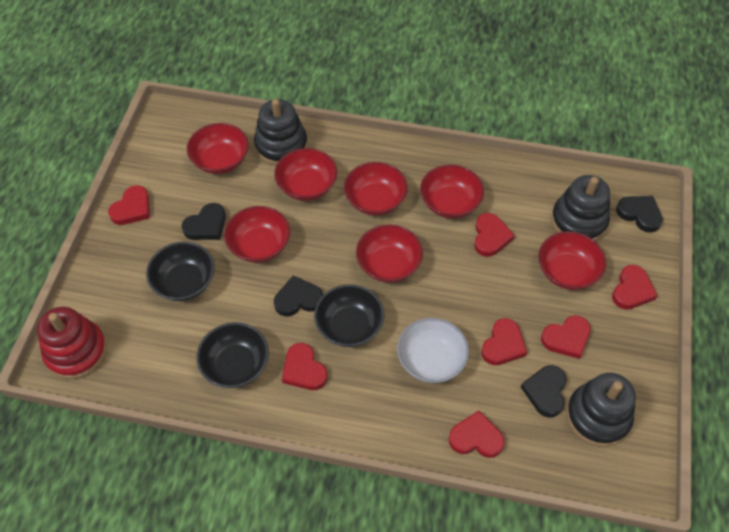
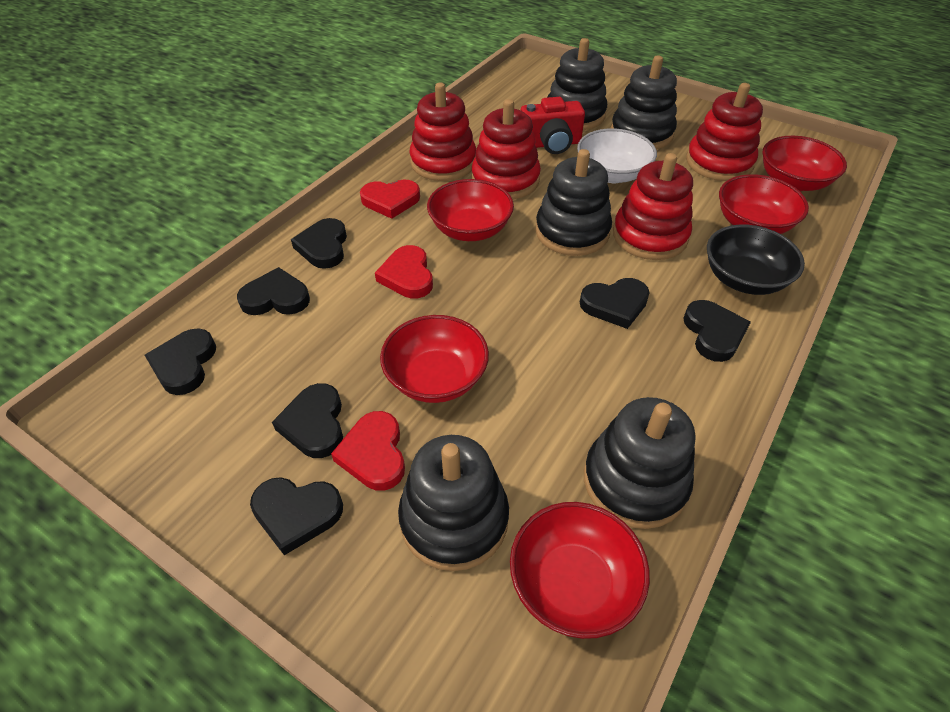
black bowl: [146,242,215,301] [196,322,269,388] [314,284,384,347] = 3 -> [707,224,805,295] = 1
black heart: [182,203,226,240] [274,275,323,316] [521,365,567,417] [616,196,663,233] = 4 -> [145,328,216,395] [237,267,310,315] [250,477,343,555] [272,383,343,458] [291,218,347,269] [580,278,650,329] [684,300,751,362] = 7
black stacking toy: [254,99,308,165] [551,175,610,241] [566,373,636,447] = 3 -> [398,435,509,571] [536,149,612,256] [547,38,607,130] [584,397,695,529] [611,56,677,150] = 5
red bowl: [187,123,249,174] [224,206,290,263] [274,148,337,201] [344,162,408,216] [356,224,423,283] [420,165,484,218] [538,231,606,290] = 7 -> [380,315,489,403] [427,179,514,241] [510,502,650,639] [719,174,809,234] [762,136,847,191] = 5
red camera: none = 0 -> [521,97,585,154] = 1
red heart: [108,185,150,225] [282,343,328,390] [449,411,505,458] [474,213,515,257] [481,318,527,365] [541,315,591,359] [612,265,658,310] = 7 -> [331,411,405,491] [360,180,420,219] [375,245,433,299] = 3
red stacking toy: [37,307,107,379] = 1 -> [410,83,476,181] [472,99,541,200] [613,153,693,260] [686,83,763,181] = 4

